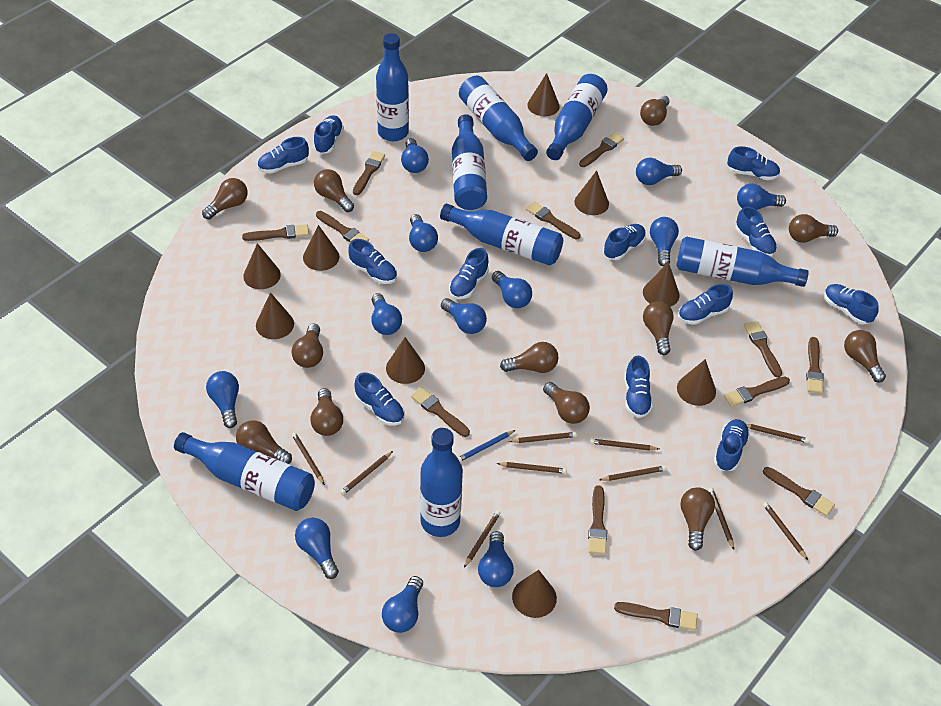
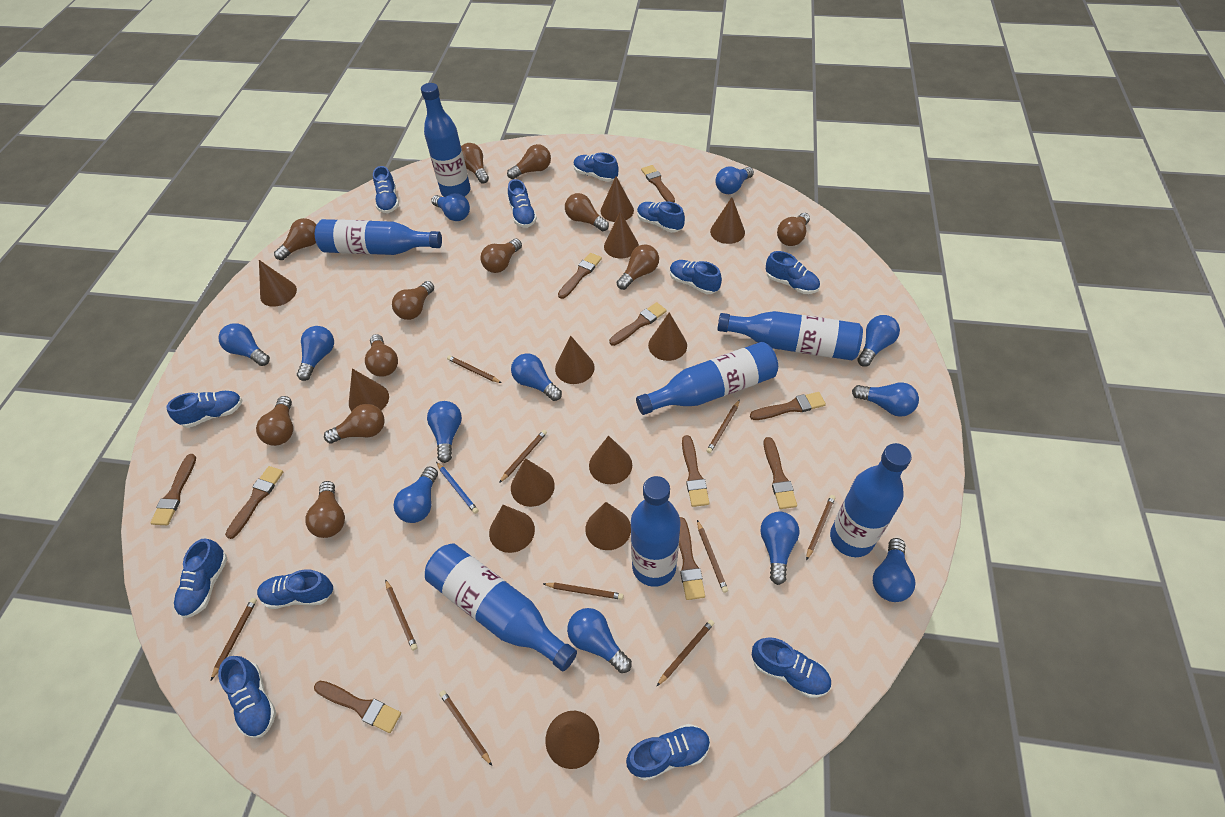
blue bottle: [174,432,315,511] [376,33,409,141] [420,428,463,537] [440,204,563,266] [452,114,487,210] [459,75,538,161] [546,74,608,160] [676,236,809,287] = 8 -> [315,219,442,255] [421,83,471,197] [425,543,577,671] [631,476,681,587] [636,342,778,415] [717,311,863,360] [830,443,912,557] = 7
brown brush: [242,224,309,241] [316,211,369,242] [353,151,385,195] [411,387,470,437] [525,201,581,239] [579,132,624,167] [588,485,607,555] [614,602,698,631] [724,376,790,407] [744,321,782,378] [763,467,835,516] [806,337,824,394] = 12 -> [150,454,196,525] [225,466,283,539] [314,681,401,733] [558,253,602,299] [609,302,667,346] [641,165,675,203] [679,517,705,600] [682,435,710,507] [750,392,826,420] [764,437,797,509] = 10
brown cone: [243,243,281,289] [256,293,294,339] [303,225,339,271] [386,337,425,384] [512,570,557,618] [527,73,560,116] [575,171,609,215] [643,262,680,307] [677,359,716,406] = 9 -> [259,260,297,307] [349,368,389,411] [489,505,535,553] [511,458,555,507] [546,711,599,769] [555,336,595,384] [585,502,631,550] [589,435,632,484] [601,176,634,222] [604,212,639,258] [648,312,687,361] [710,197,745,244] = 12

